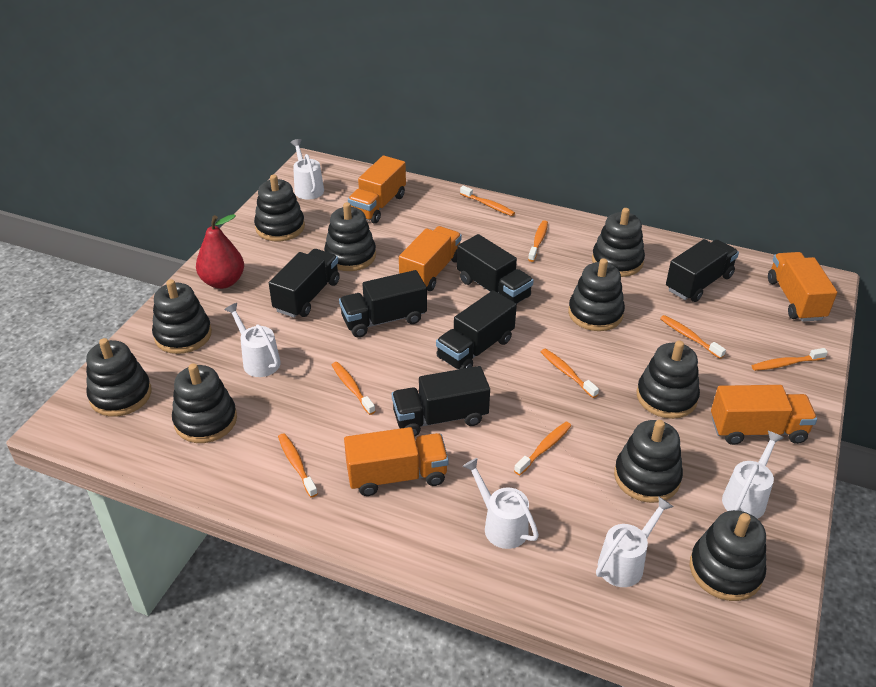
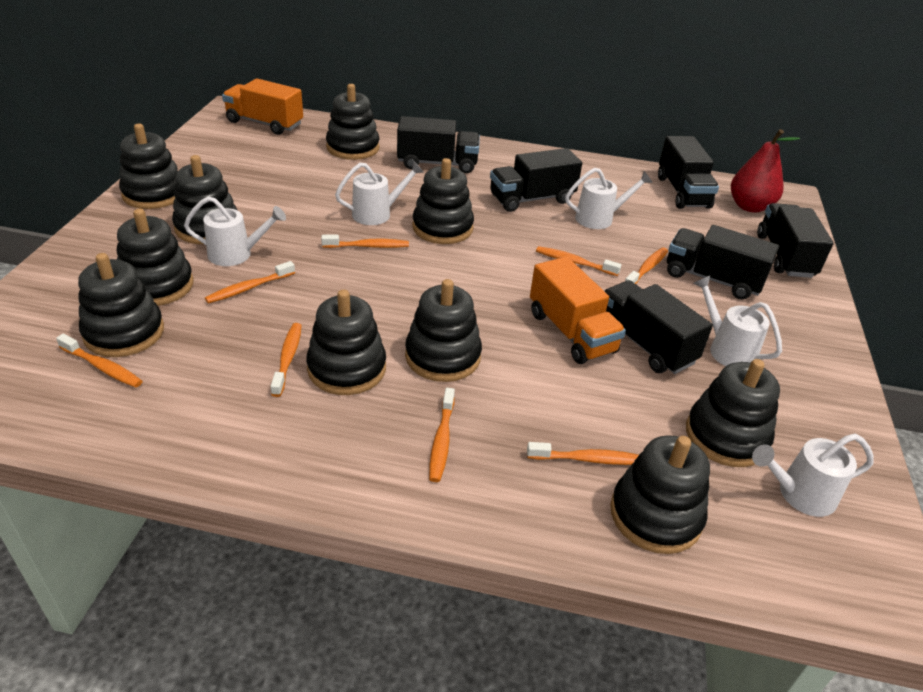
orange truck: [344,427,449,496] [348,155,406,224] [399,226,462,291] [711,385,817,445] [768,252,837,322] = 5 -> [222,78,303,135] [530,257,626,364] = 2

